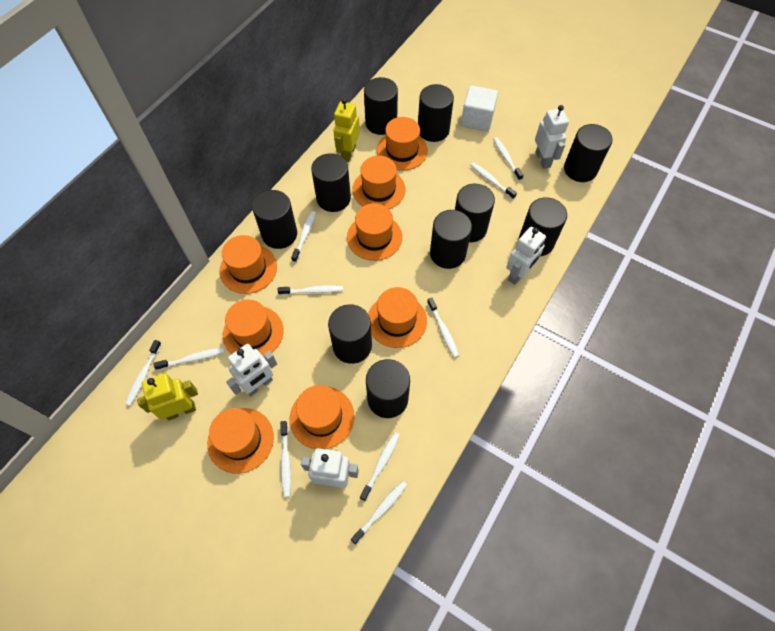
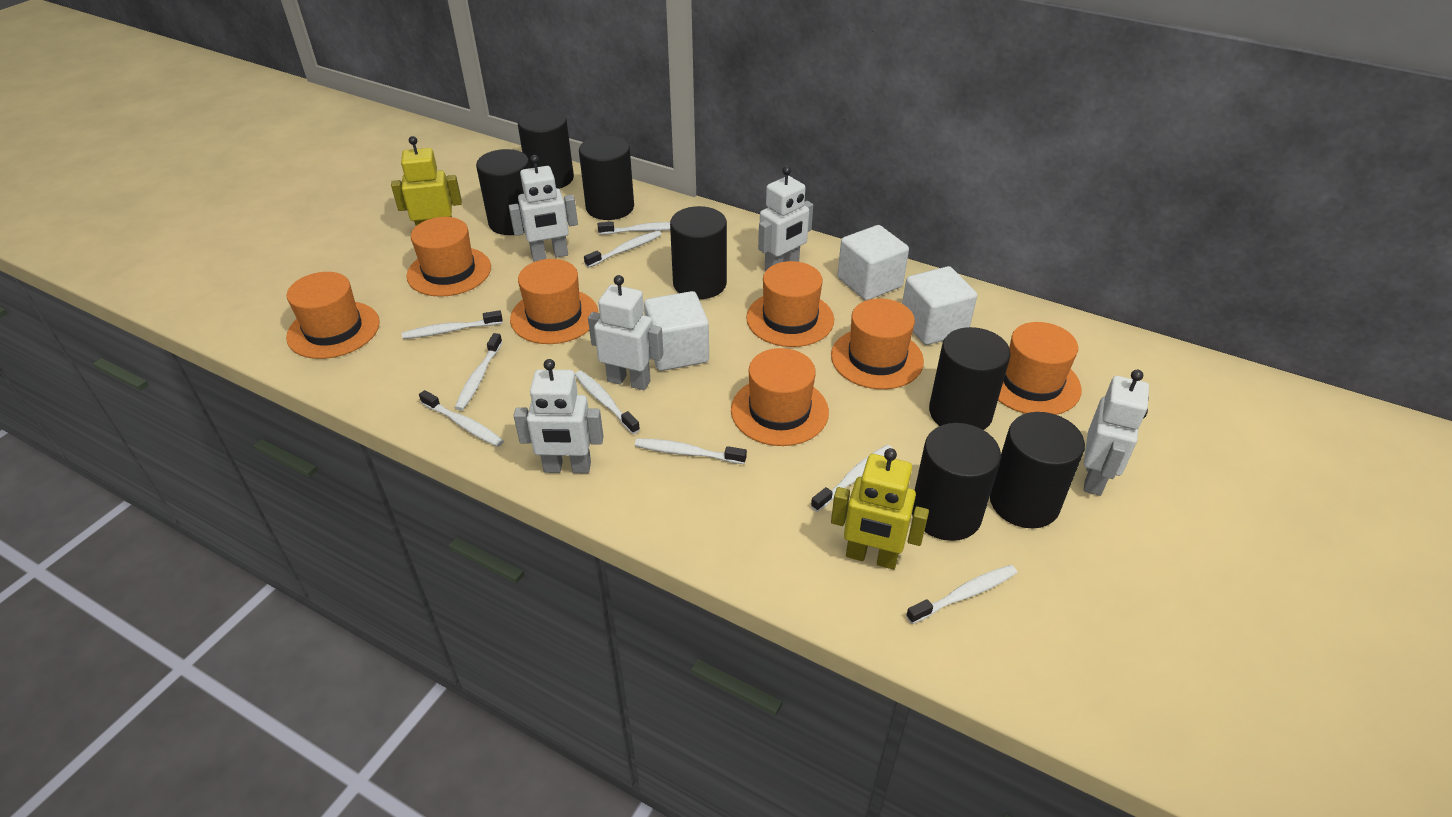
black cylinder: [252,190,297,249] [311,153,351,212] [328,304,372,364] [364,77,398,135] [366,359,410,418] [418,84,454,142] [430,210,472,269] [455,184,495,242] [519,197,567,256] [564,124,613,182] = 10 -> [476,149,530,235] [518,109,574,189] [579,136,634,220] [670,206,727,299] [912,423,1001,541] [929,327,1011,430] [990,412,1085,528] = 7
orange hat: [207,408,274,474] [220,235,277,294] [223,300,283,357] [289,385,355,449] [347,203,402,261] [352,156,405,209] [368,287,427,348] [377,117,428,171] = 8 -> [286,272,380,359] [407,217,491,297] [510,259,598,344] [731,348,829,446] [746,261,834,347] [831,299,924,389] [998,322,1082,415] = 7
white cube: [461,85,498,132] = 1 -> [644,291,709,371] [837,225,909,300] [902,266,977,345] = 3
white robot: [226,344,277,397] [301,448,359,488] [507,227,546,285] [535,105,569,169] = 4 -> [509,155,578,261] [513,359,604,473] [588,275,664,390] [758,166,813,271] [1084,370,1149,496] = 5
white toothbrush: [125,340,162,406] [153,347,225,370] [278,285,343,295] [280,421,291,497] [291,211,316,262] [351,481,407,545] [360,432,400,501] [427,298,459,358] [470,162,517,199] [493,137,523,181] = 10 -> [402,310,503,339] [419,390,504,447] [455,333,502,411] [575,371,640,434] [584,231,661,268] [598,222,670,235] [635,438,747,464] [811,445,893,512] [906,565,1017,624] = 9

